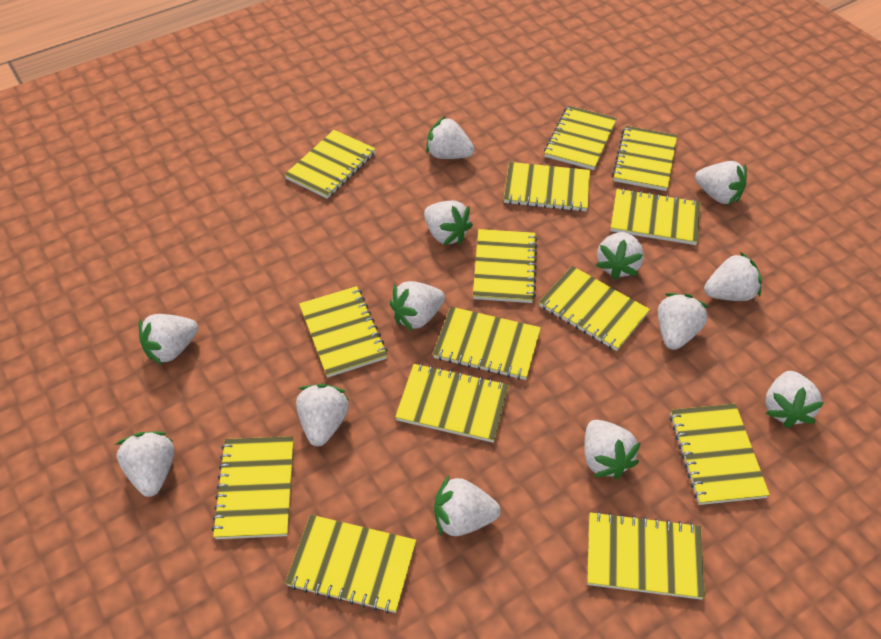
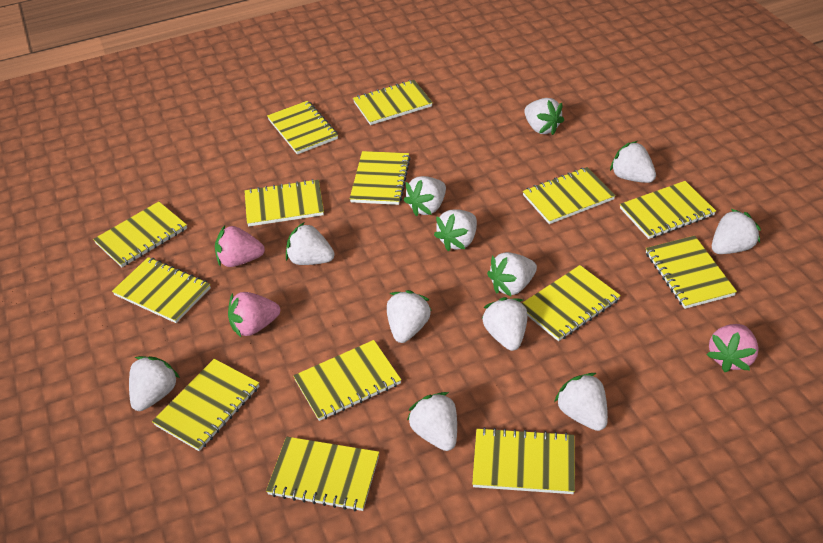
pink strawberry: none = 0 -> [215,225,265,267] [228,292,280,337] [706,324,759,372] = 3
white strawberry: [115,431,174,497] [139,314,198,365] [296,384,349,446] [390,281,445,331] [424,200,473,245] [426,116,474,159] [434,476,501,536] [584,420,641,479] [596,232,644,280] [658,293,709,350] [695,161,747,205] [704,252,762,301] [765,371,824,428] = 13 -> [129,356,180,411] [286,222,335,265] [387,290,432,343] [404,176,446,216] [407,392,457,451] [434,209,477,251] [482,297,527,351] [487,252,537,296] [524,98,564,135] [554,373,608,431] [610,141,656,183] [712,209,761,254] = 12

